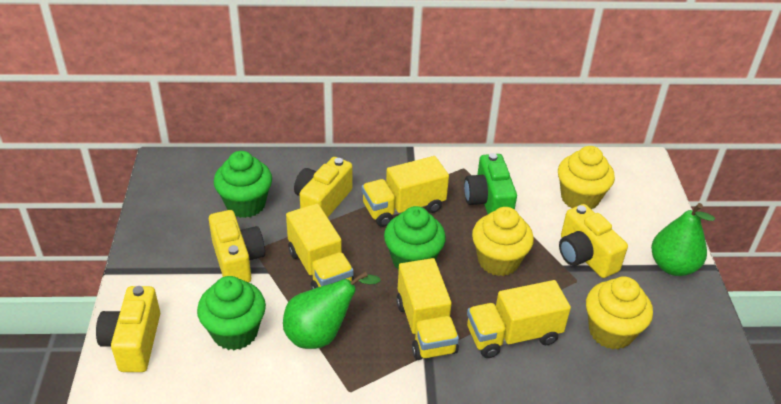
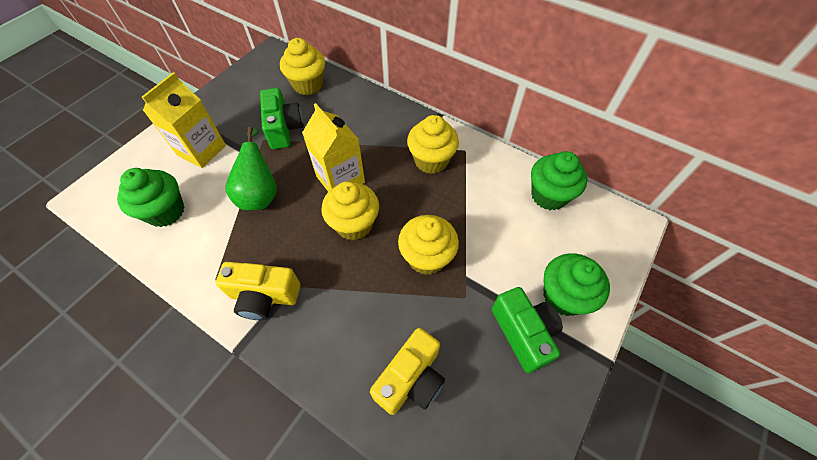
green camera: [464,153,517,214] = 1 -> [260,88,304,149] [492,287,563,373] = 2
green pear: [283,271,381,349] [651,203,715,276] = 2 -> [226,127,277,210] = 1
yellow camera: [96,286,160,372] [209,210,265,283] [294,157,352,218] [559,204,628,278] = 4 -> [216,262,301,320] [370,328,445,415] = 2
yellow carton: none = 0 -> [142,72,226,168] [302,103,365,192] = 2
yellow cupcake: [472,207,534,276] [558,146,615,210] [586,276,653,350] = 3 -> [280,38,325,95] [321,181,379,241] [398,215,459,275] [407,115,459,174] = 4
yellow truck: [286,203,354,290] [362,156,449,227] [396,258,459,360] [467,280,571,358] = 4 -> none = 0

